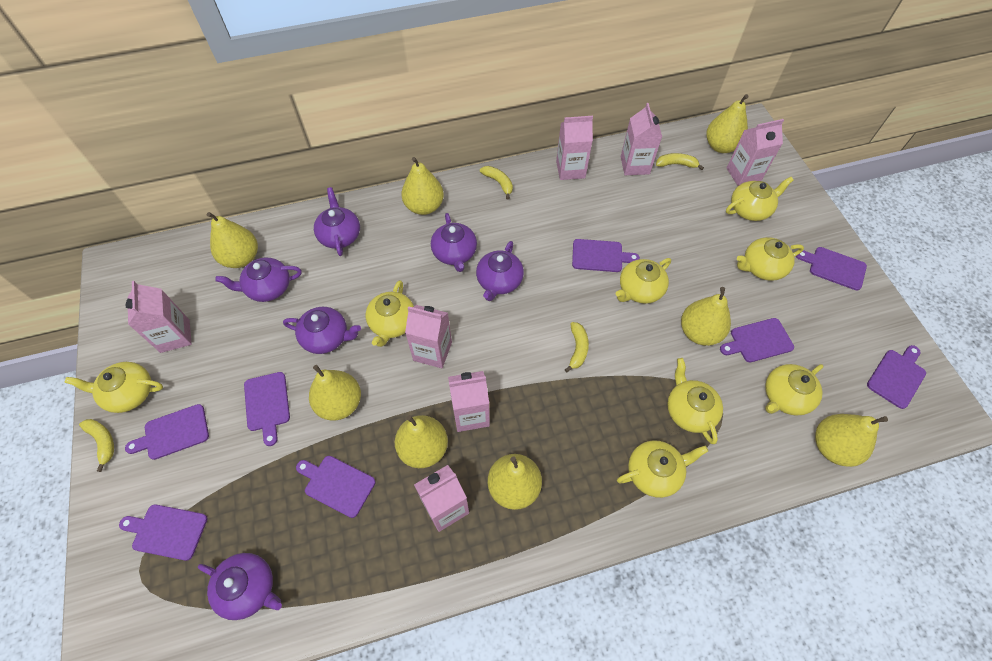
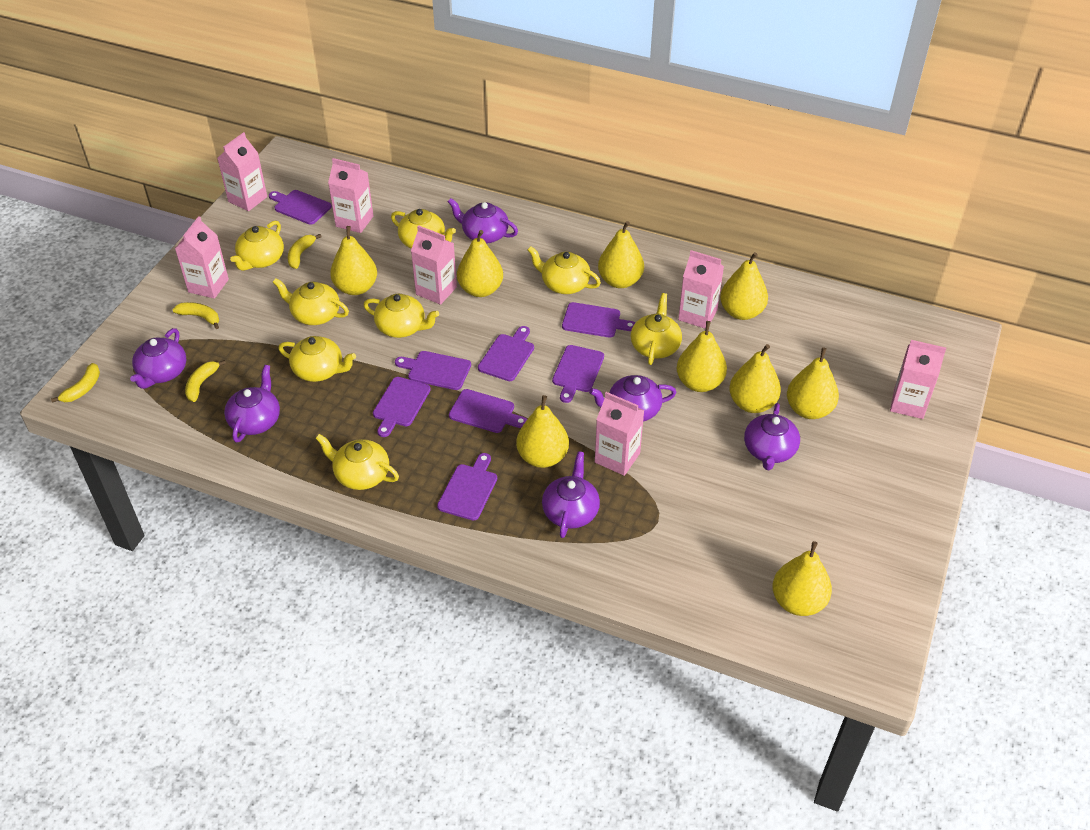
yellow pear: [207,212,258,268] [309,365,361,420] [395,415,448,468] [401,157,444,215] [488,454,542,510] [681,287,731,346] [707,94,749,153] [815,414,888,467] = 8 -> [330,226,377,295] [457,230,503,297] [516,395,569,468] [598,221,644,288] [677,321,727,392] [720,252,768,320] [729,344,781,413] [772,541,832,616] [787,348,839,419] = 9

